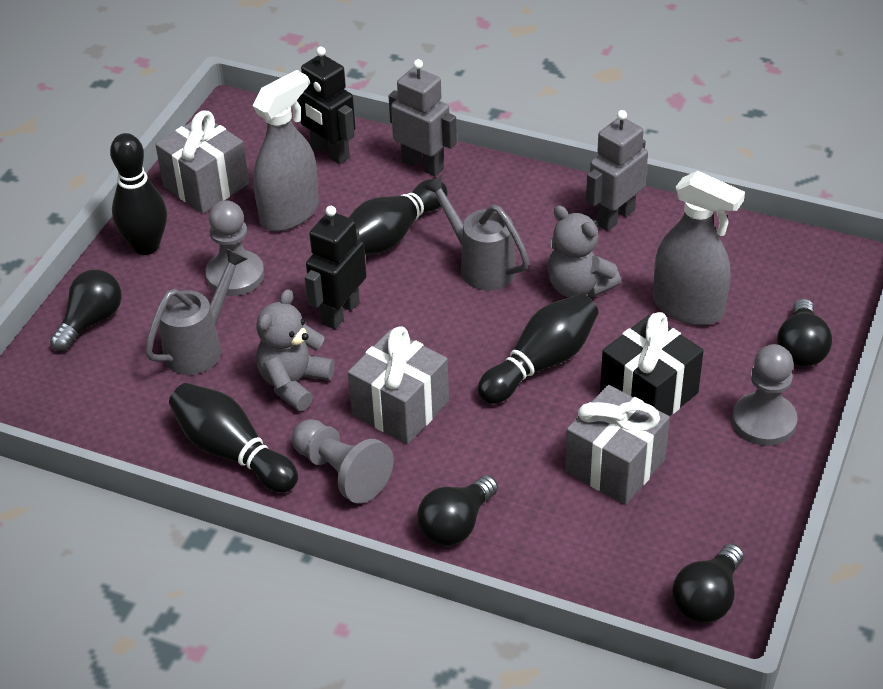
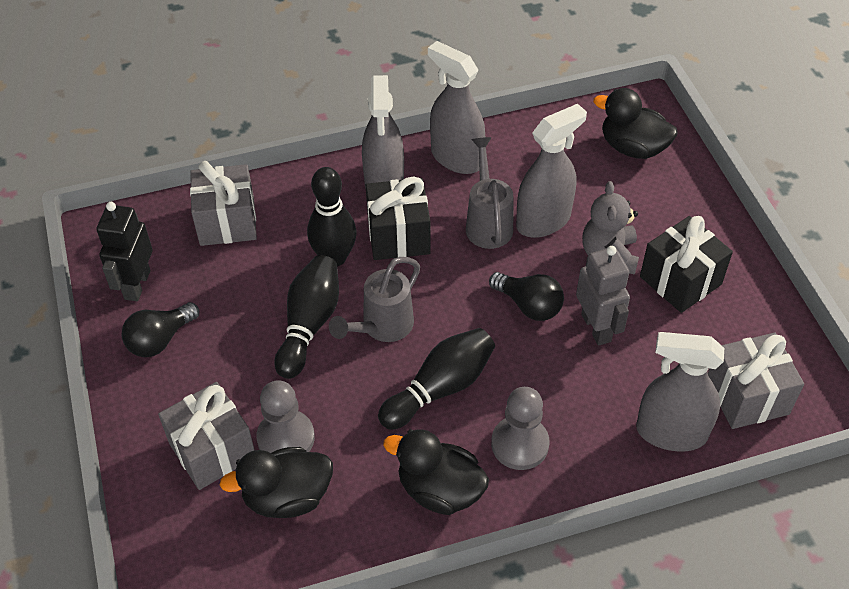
black bowling pin: [110,133,167,255] [169,383,298,493] [349,179,448,255] [478,294,599,404] = 4 -> [274,255,339,379] [307,167,357,266] [378,328,495,430] = 3
black duck: none = 0 -> [220,447,333,518] [383,429,489,515] [593,88,677,159] = 3
black gift: [600,312,704,416] = 1 -> [366,176,430,260] [640,216,733,313] = 2
black light bulb: [50,270,121,351] [417,475,498,546] [672,544,744,623] [777,299,832,367] = 4 -> [121,302,199,357] [489,272,564,321] = 2
black robot: [297,47,355,164] [305,206,367,329] = 2 -> [96,202,153,301] = 1
grey pawn: [205,200,264,296] [292,419,393,503] [732,344,798,446] = 3 -> [256,380,315,453] [491,387,549,470] = 2
grey robot: [389,59,457,176] [586,110,648,231] = 2 -> [576,246,630,346] = 1
grey spray bottle: [252,70,319,232] [653,171,745,325] = 2 -> [362,75,404,189] [428,41,485,174] [516,104,587,238] [636,332,724,452] = 4
grey teddy bear: [256,289,335,411] [547,205,621,297] = 2 -> [582,181,639,275] = 1

